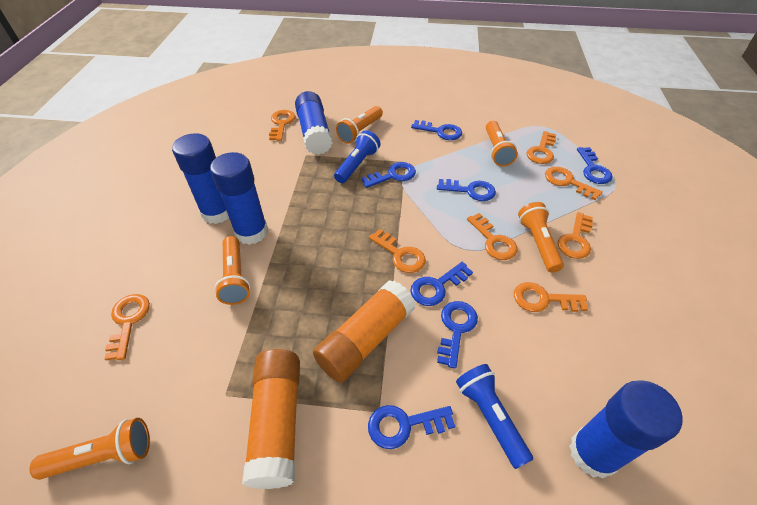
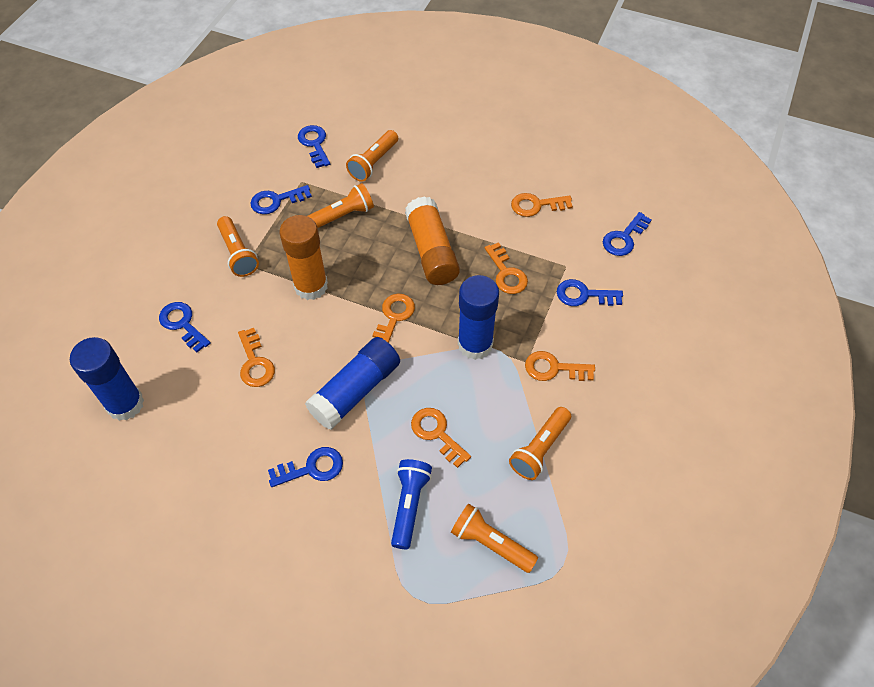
blue flashlight: [334,130,380,183] [456,364,533,469] = 2 -> [391,459,432,549] = 1
blue glue stick: [172,133,229,224] [210,152,268,245] [295,91,333,155] [569,380,683,479] = 4 -> [70,337,144,421] [305,337,400,430] [458,275,499,360] = 3
blue key: [361,162,416,188] [368,405,455,449] [410,262,473,306] [411,120,462,140] [437,179,496,201] [437,301,478,369] [577,147,613,184] = 7 -> [159,302,211,352] [250,185,312,214] [268,447,343,487] [298,125,330,168] [557,279,623,306] [603,212,652,256] = 6
orange key: [104,294,150,360] [269,110,295,141] [369,229,426,273] [467,213,518,260] [514,282,588,312] [527,131,556,164] [545,167,603,200] [557,212,593,259] = 8 -> [238,328,275,387] [372,294,415,343] [411,408,471,468] [485,242,528,294] [511,193,573,217] [525,351,595,381] = 6

